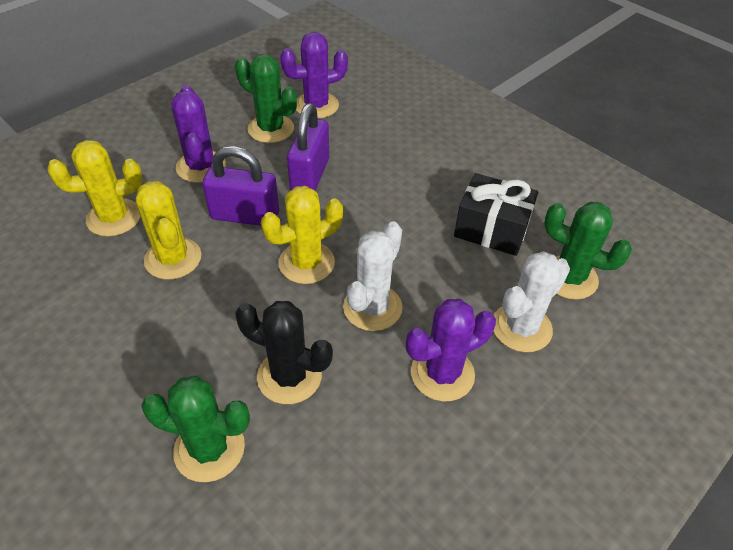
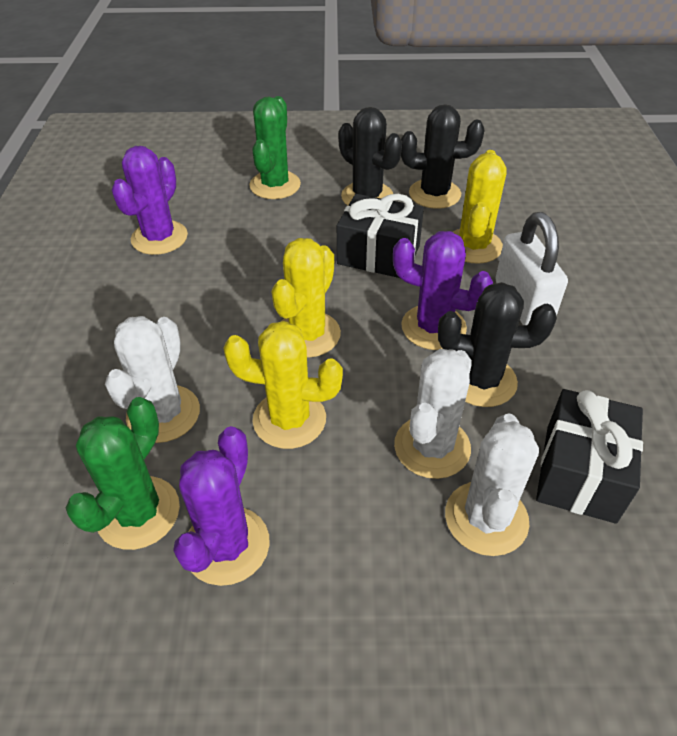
black cactus: [235,301,333,404] = 1 -> [338,107,402,206] [401,104,484,209] [438,282,557,407] = 3
black gift: [454,173,538,256] = 1 -> [337,194,424,278] [536,389,643,524] = 2
green cactus: [141,376,250,482] [235,54,297,143] [544,202,632,299] = 3 -> [66,397,180,550] [249,96,301,199] = 2
purple padlock: [202,146,279,226] [287,103,329,191] = 2 -> none = 0
white cactus: [343,222,403,331] [494,251,570,352] = 2 -> [105,316,200,443] [394,349,472,479] [445,413,539,556] = 3
white padlock: none = 0 -> [496,212,568,325] = 1

